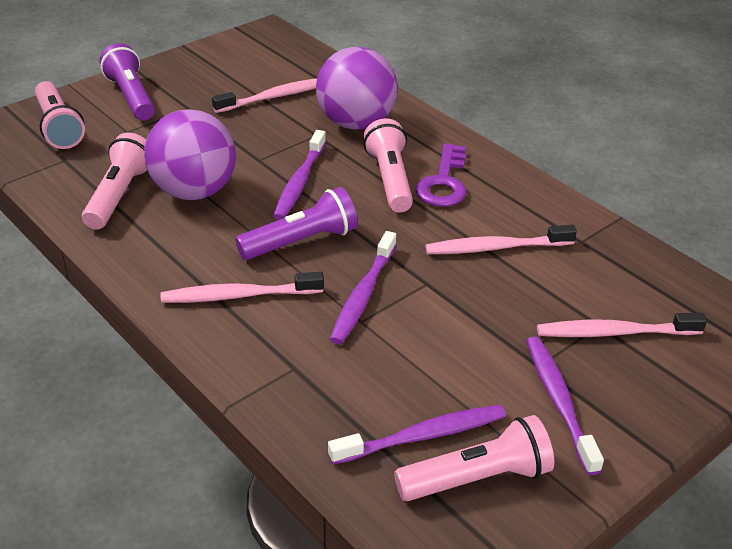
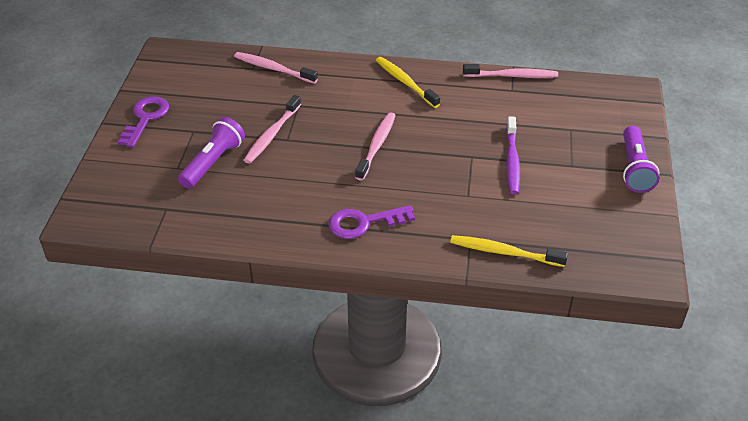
pink flashlight: [35,81,85,149] [82,133,148,230] [363,119,413,213] [394,415,554,501] = 4 -> none = 0
purple ball: [144,109,236,200] [316,47,397,130] = 2 -> none = 0
purple key: [415,143,467,207] = 1 -> [118,96,169,147] [328,205,415,239] = 2
purple toothbrush: [273,130,326,220] [328,405,506,465] [330,231,396,344] [526,336,604,475] = 4 -> [506,116,520,194] = 1
yellow toothbrush: none = 0 -> [376,57,440,108] [450,235,568,267] = 2

